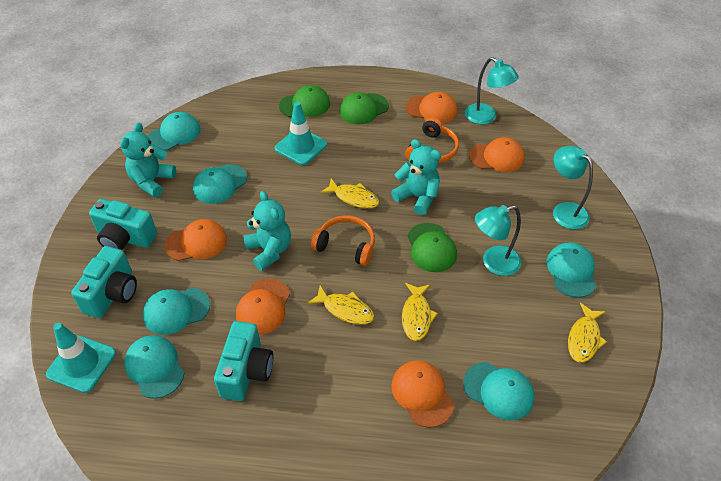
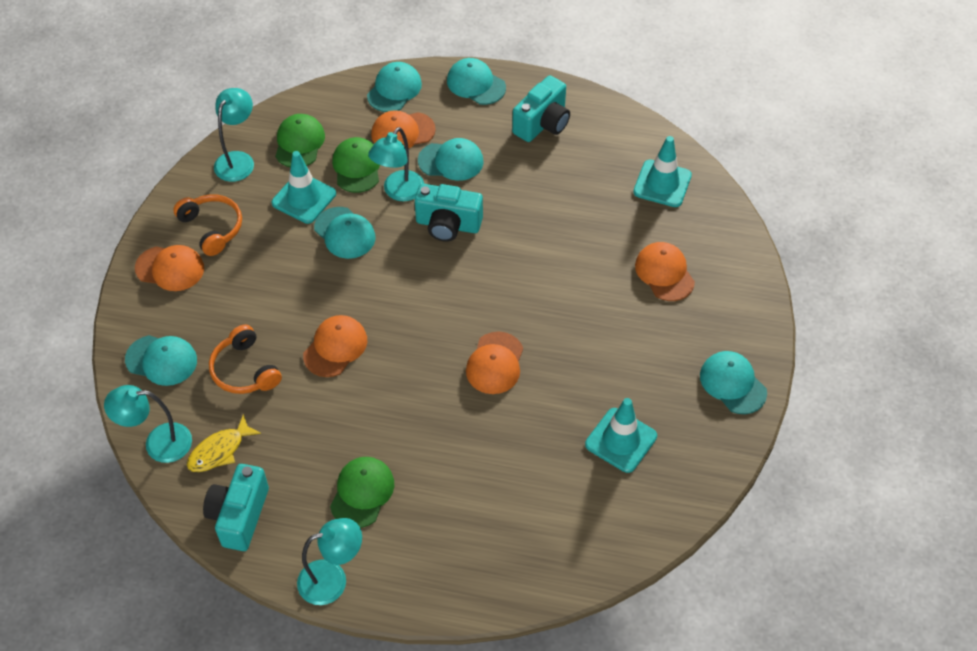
turquoise lamp: [465,57,519,125] [475,205,521,276] [553,146,593,229] = 3 -> [104,385,192,463] [214,88,254,182] [297,518,362,605] [368,127,424,201] = 4
turquoise teddy bear: [120,123,176,198] [243,191,291,271] [391,139,441,215] = 3 -> none = 0
turquoise traffic cone: [46,323,116,393] [275,102,327,165] = 2 -> [272,151,336,224] [585,398,657,473] [633,136,692,207] = 3
yellow fish: [307,285,374,325] [320,178,379,209] [402,283,438,341] [568,303,607,363] = 4 -> [187,414,261,472] = 1

